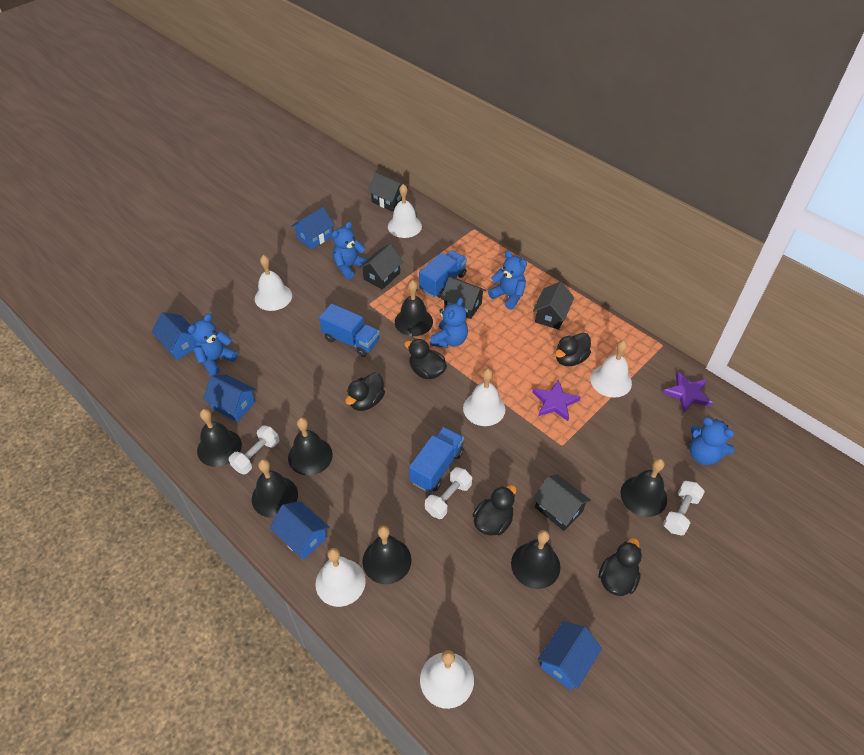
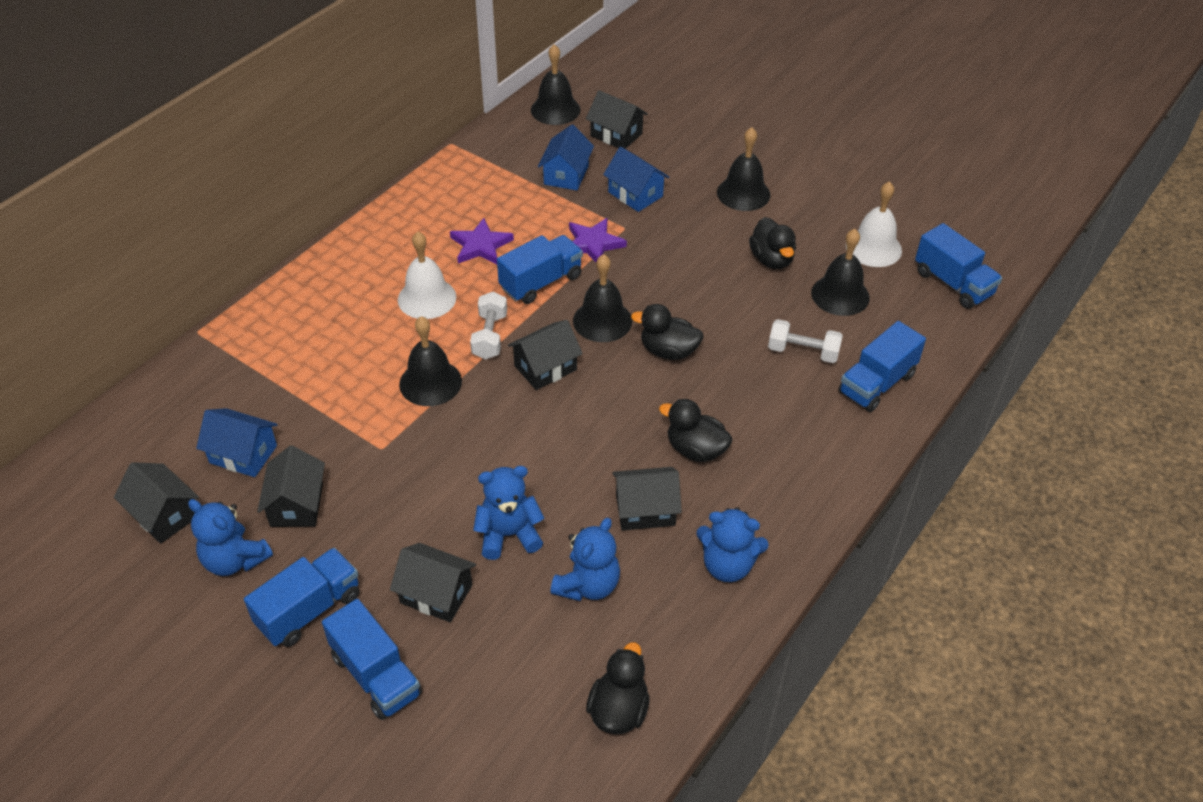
black bell: [197,409,242,467] [252,459,298,518] [288,417,333,476] [362,525,411,584] [395,280,433,336] [511,530,560,589] [620,458,667,517] = 7 -> [399,316,462,406] [531,44,581,125] [573,254,632,342] [717,127,770,211] [811,229,870,316] = 5
black duck: [345,373,385,411] [404,339,447,379] [473,485,517,536] [555,333,591,366] [598,538,642,596] = 5 -> [586,642,650,734] [631,304,703,360] [659,399,733,462] [749,217,796,269] = 4
black house: [359,244,403,290] [368,173,408,212] [441,277,486,319] [533,282,574,330] [533,474,591,531] = 5 -> [114,462,199,544] [257,446,325,527] [390,543,476,622] [508,320,583,390] [586,90,648,149] [612,467,682,531] = 6
blue house: [152,312,195,360] [203,375,256,422] [270,501,329,560] [292,207,334,249] [538,621,602,690] = 5 -> [196,408,278,477] [538,124,594,190] [603,147,669,212] = 3
blue teddy bear: [188,314,238,376] [332,222,368,280] [430,298,468,348] [488,251,527,310] [690,417,735,465] = 5 -> [188,499,273,576] [473,466,544,560] [550,518,620,601] [696,507,769,582] = 4
blue truck: [319,304,380,357] [409,427,464,492] [419,250,467,298] = 3 -> [244,548,360,647] [322,599,422,720] [497,235,583,304] [838,321,926,412] [915,223,1002,309] = 5
white bell: [255,255,292,311] [316,548,366,607] [388,184,422,238] [420,650,474,709] [463,369,505,426] [590,340,632,398] = 6 -> [398,232,456,319] [846,181,902,267] = 2
white dumbbell: [229,426,279,474] [425,467,472,519] [663,481,705,536] = 3 -> [470,292,507,360] [768,319,843,363] = 2

